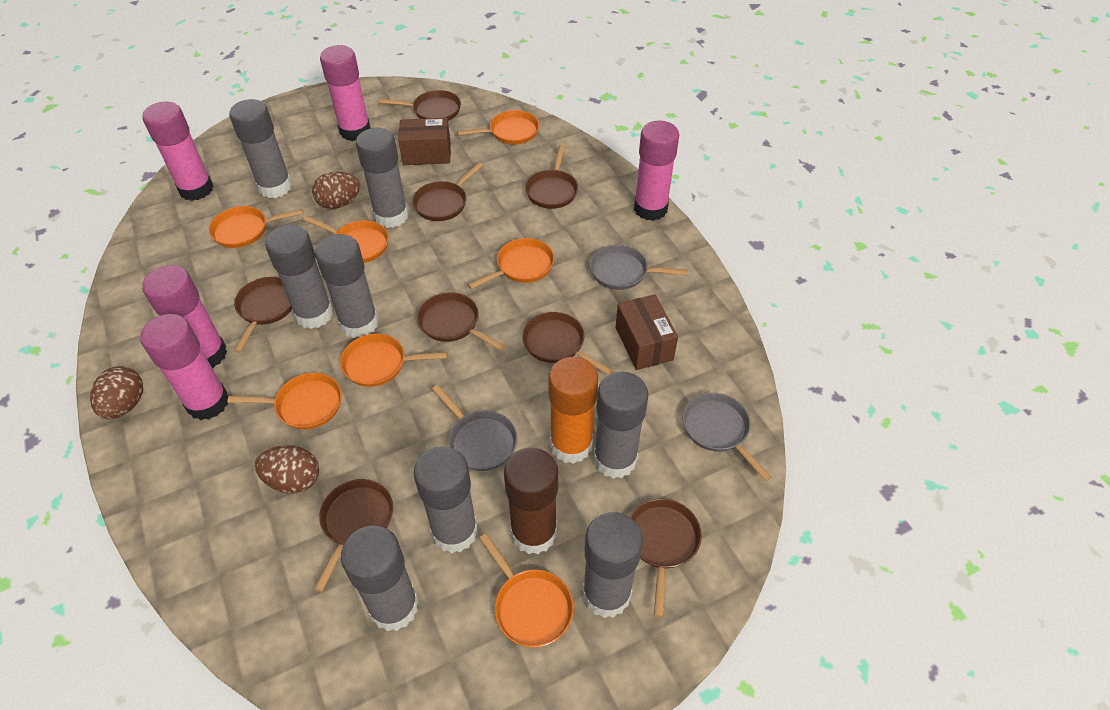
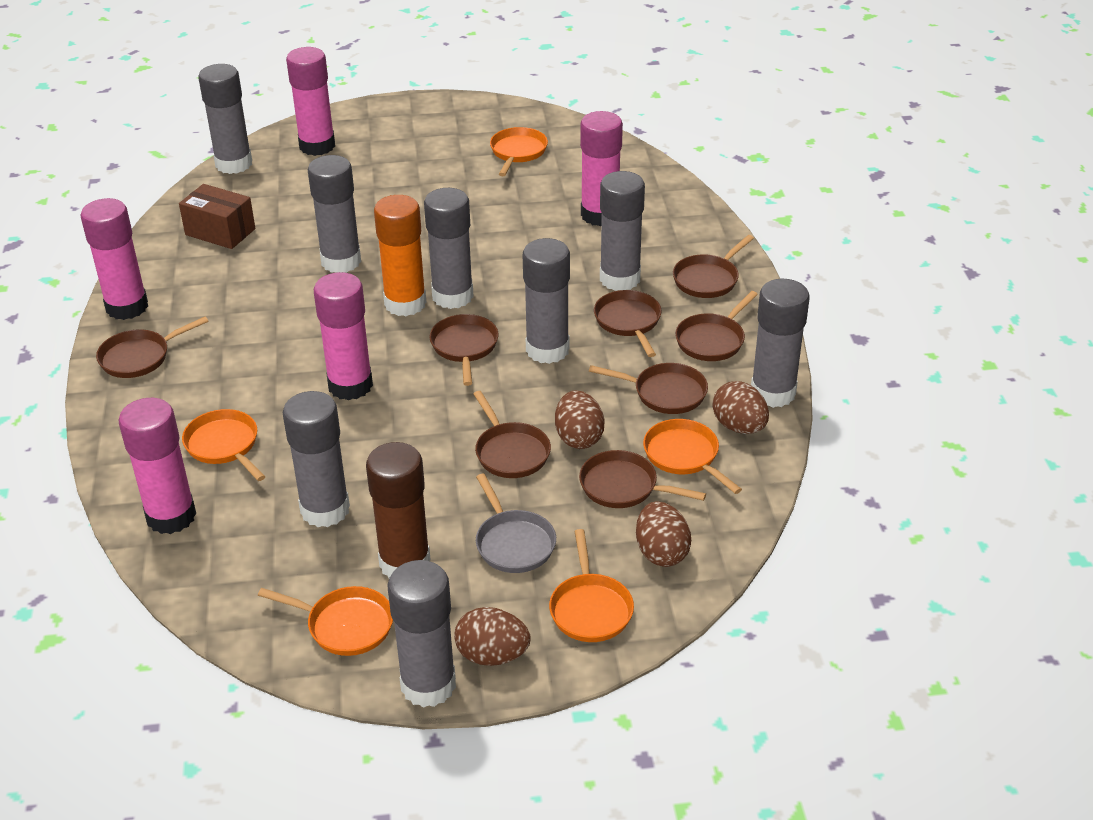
brown box: [398,118,451,165] [616,294,678,370] = 2 -> [179,184,255,249] = 1
brown egg: [90,366,143,419] [255,446,319,494] [312,172,360,209] = 3 -> [454,607,531,666] [555,391,605,449] [636,501,691,567] [713,381,769,434] = 4
grey pan: [432,385,517,471] [590,245,688,290] [683,393,772,481] = 3 -> [476,474,556,573] = 1
orange pan: [209,206,303,248] [227,373,342,430] [303,215,389,263] [340,334,447,387] [457,110,539,145] [468,238,554,289] [479,533,574,647] = 7 -> [182,409,266,481] [258,586,393,656] [490,127,548,176] [549,529,634,642] [643,419,742,494] = 5

